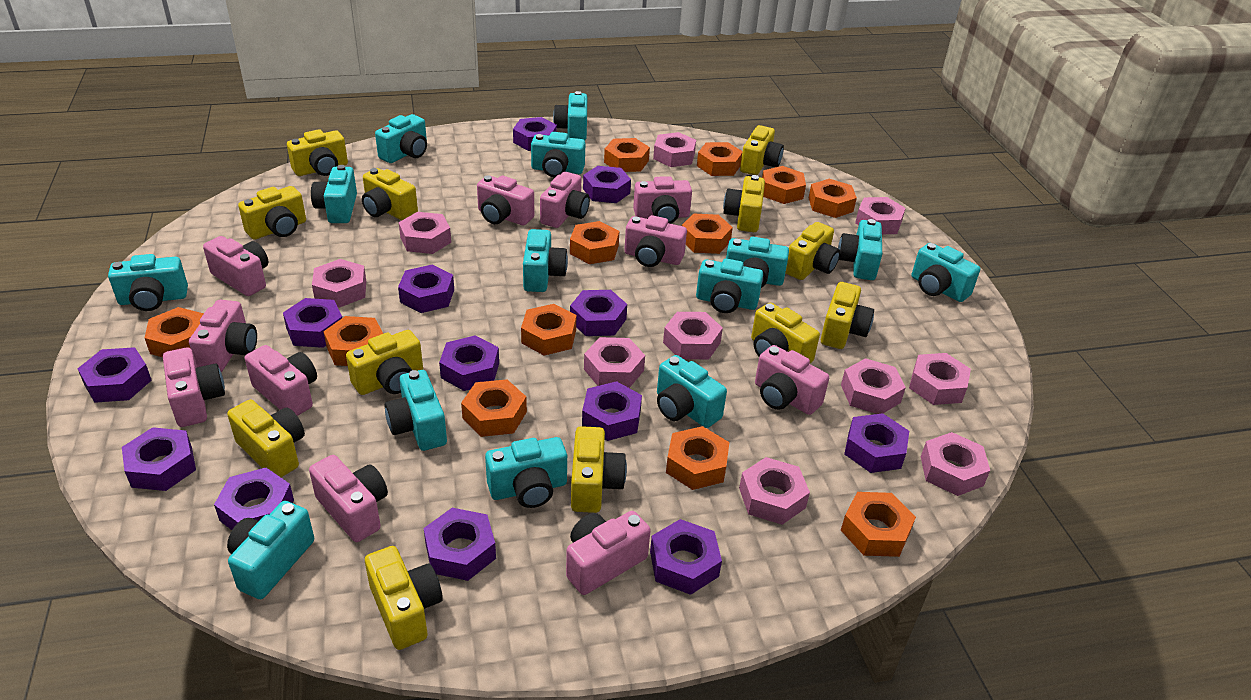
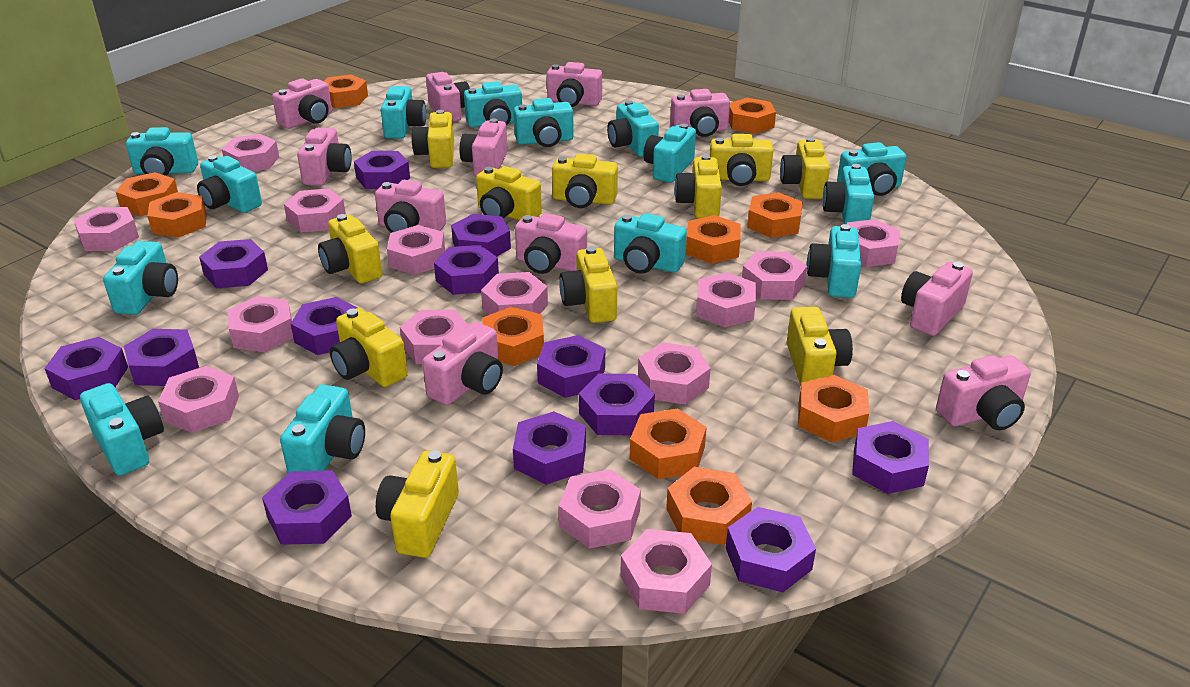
orange nut: [145,307,204,357] [323,316,383,366] [461,379,527,437] [521,304,576,356] [570,221,619,264] [604,138,650,172] [666,426,729,490] [682,213,733,254] [697,142,743,176] [762,166,806,204] [809,179,857,218] [841,492,916,557] = 12 -> [116,172,178,216] [147,192,207,238] [324,75,368,108] [482,306,544,366] [630,408,707,479] [666,467,752,545] [686,215,741,264] [729,98,776,134] [747,192,803,238] [798,375,869,442] = 10
pink nut: [312,259,366,308] [399,212,451,254] [584,337,645,388] [653,132,696,167] [663,312,723,359] [739,457,810,525] [841,358,906,414] [855,197,906,234] [909,353,971,405] [921,432,990,496] = 10 -> [74,207,139,251] [158,366,239,433] [222,134,279,172] [227,296,293,352] [284,188,346,233] [387,225,445,275] [400,310,468,364] [481,272,548,315] [559,469,641,549] [620,529,712,614] [638,342,711,405] [696,272,756,327] [742,251,807,300] [847,219,901,267] = 14
yellow camera: [227,400,305,477] [238,186,306,240] [287,129,348,176] [346,330,423,395] [362,168,418,220] [365,546,443,650] [571,426,627,513] [723,175,765,232] [740,125,784,175] [751,303,820,364] [785,222,840,280] [821,282,874,349] = 12 -> [318,214,383,283] [330,308,408,387] [376,450,459,558] [411,110,454,168] [476,166,542,220] [552,154,618,208] [559,246,617,323] [674,155,722,218] [710,134,773,186] [780,137,830,199] [787,307,853,386] = 11

